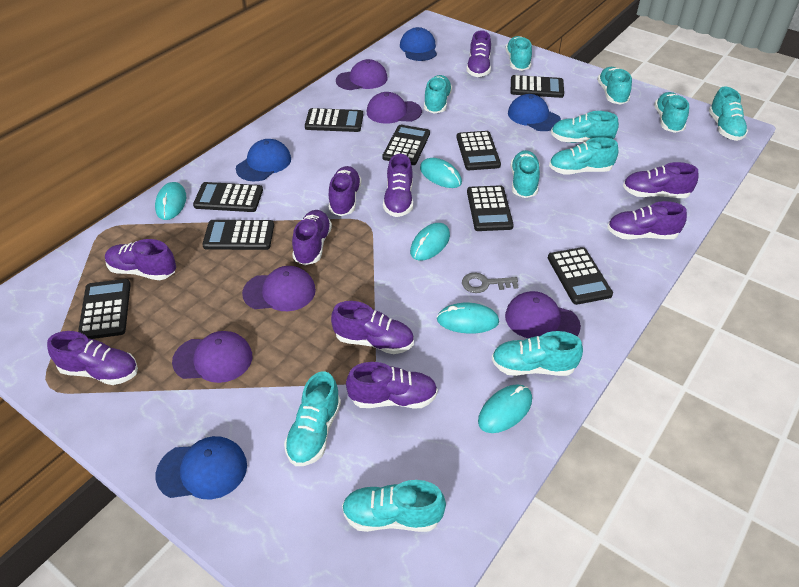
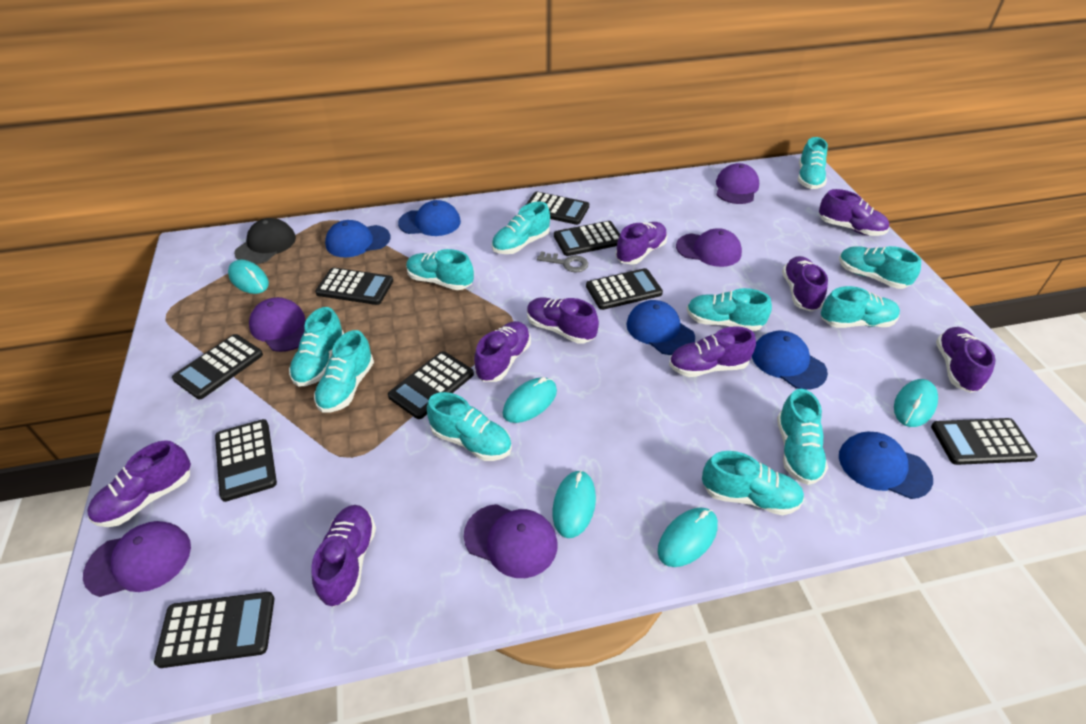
black cap: none = 0 -> [234,218,296,264] = 1
blue cap: [155,436,247,499] [236,139,291,181] [400,27,437,61] [508,94,561,131] = 4 -> [325,220,390,257] [398,200,461,236] [626,300,695,355] [752,330,828,390] [839,432,933,499] = 5
purple shoe: [47,331,138,385] [105,239,176,280] [292,210,332,265] [329,166,362,216] [331,301,414,354] [346,362,438,408] [383,154,413,217] [466,30,491,77] [607,201,687,239] [623,162,698,198] = 10 -> [87,440,191,527] [311,505,376,607] [474,321,531,382] [527,298,599,344] [616,222,668,265] [669,326,756,377] [782,256,828,311] [819,189,889,236] [936,327,996,393] = 9

